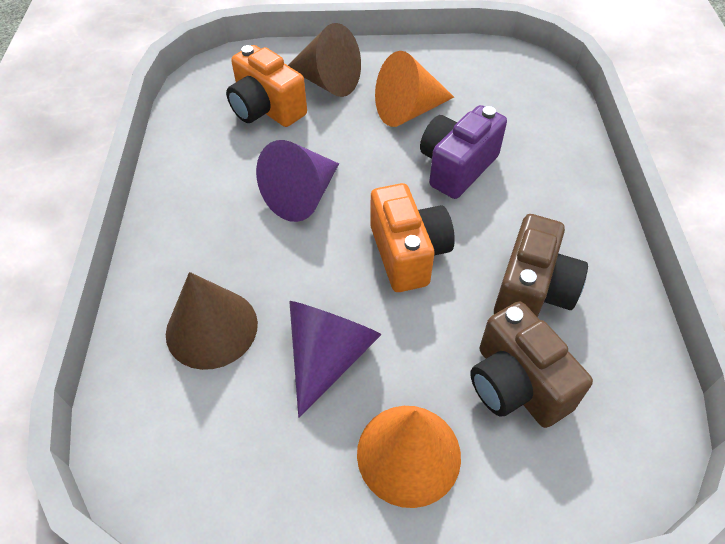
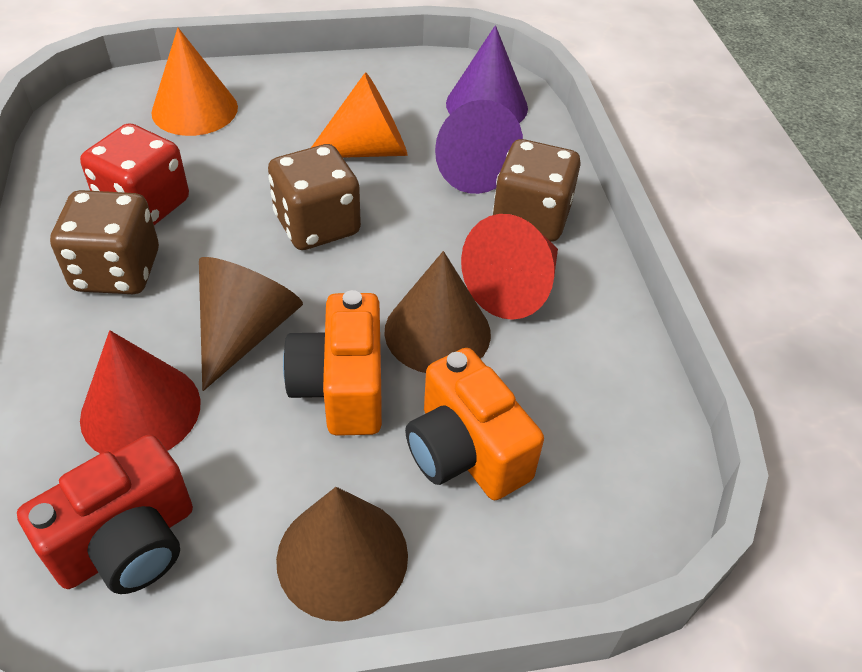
brown camera: [470,301,593,428] [494,214,588,317] = 2 -> none = 0
brown cone: [166,272,258,370] [288,23,361,97] = 2 -> [199,257,303,391] [276,487,408,622] [384,251,491,373] = 3
brown dice: none = 0 -> [50,190,159,294] [268,144,361,250] [493,139,581,242] = 3
purple camera: [420,105,507,199] = 1 -> none = 0
red camera: none = 0 -> [17,434,193,594] = 1
red cone: none = 0 -> [80,330,201,454] [461,214,558,320] = 2
red dice: none = 0 -> [80,123,189,225] = 1

